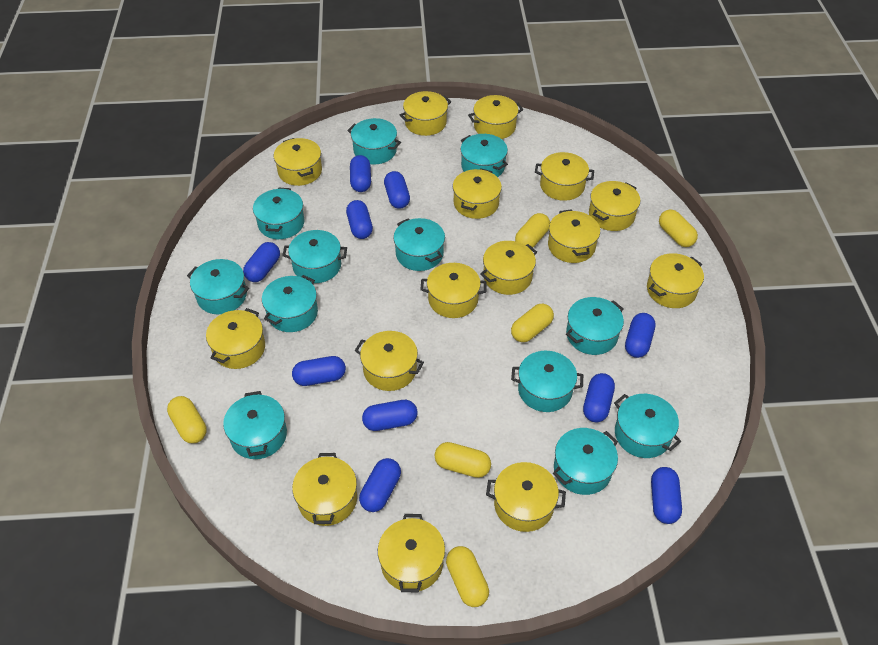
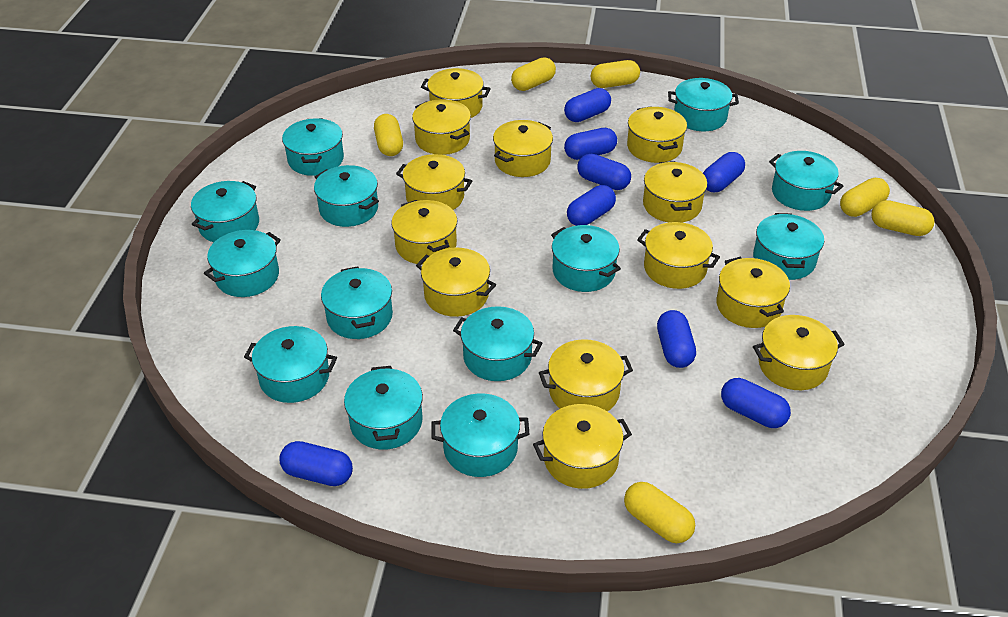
blue capsule: [243,242,280,282] [292,356,346,386] [346,200,373,239] [350,155,371,192] [359,458,401,512] [362,400,418,431] [384,171,410,209] [583,373,615,422] [625,313,656,358] [651,467,682,524] = 10 -> [280,441,353,486] [564,88,611,122] [564,128,617,160] [567,185,616,226] [577,154,631,190] [657,310,696,368] [703,152,745,192] [721,378,791,428] = 8
turquoise pot: [187,259,249,314] [223,391,287,459] [253,187,305,239] [262,275,318,332] [282,230,347,283] [347,118,401,164] [393,218,445,271] [461,134,508,177] [511,351,583,412] [553,428,618,495] [566,297,624,355] [614,394,681,458] = 12 -> [191,181,259,242] [204,230,281,297] [244,326,337,403] [282,118,344,176] [314,165,379,227] [321,266,393,339] [344,366,423,450] [431,393,529,477] [453,306,543,381] [551,225,621,292] [668,78,739,131] [753,213,824,280] [769,151,843,211] = 13
yellow pot: [206,308,265,369] [274,138,322,186] [292,453,357,526] [355,331,424,391] [378,514,445,592] [400,91,451,136] [420,263,487,318] [453,169,502,219] [468,95,523,139] [480,241,537,295] [486,462,566,532] [535,152,594,201] [548,209,600,263] [589,181,640,231] [647,253,704,308] = 15 -> [391,200,457,265] [396,154,472,210] [412,99,471,155] [416,247,496,317] [421,68,491,118] [493,120,553,177] [533,404,632,489] [539,339,633,412] [627,106,687,163] [637,222,720,289] [643,161,707,222] [716,257,790,328] [753,315,845,390] = 13

